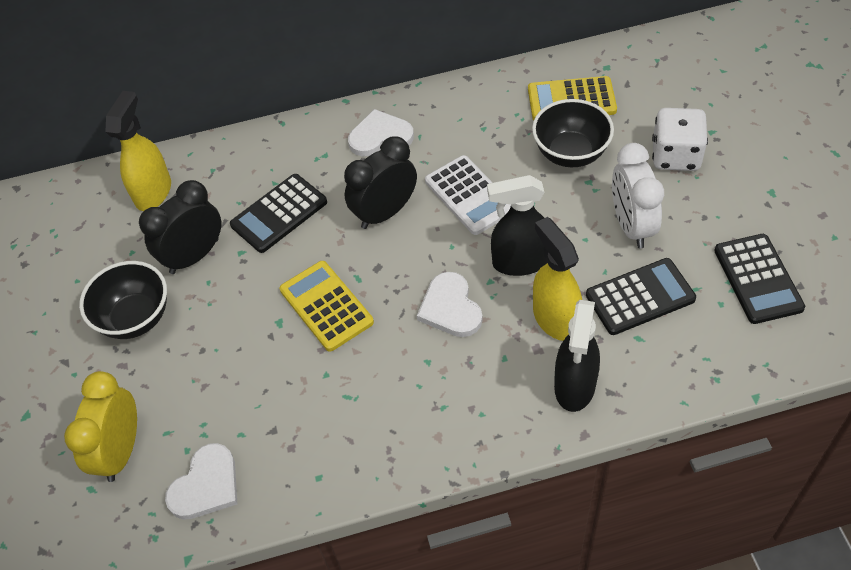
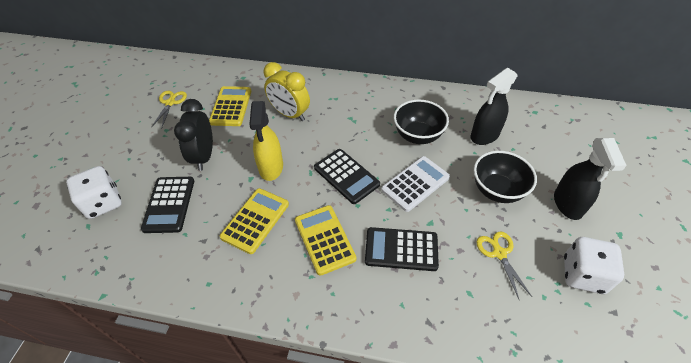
black clock: [139,180,221,274] [344,136,417,229] = 2 -> [174,99,213,171] = 1
white clock: [612,143,664,248] = 1 -> none = 0
white dice: [652,108,708,171] = 1 -> [66,166,122,219] [564,237,624,294] = 2
white heart: [165,443,237,520] [348,109,414,156] [417,272,483,337] = 3 -> none = 0
yellow calculator: [280,261,374,352] [528,76,617,120] = 2 -> [209,86,251,126] [220,188,289,254] [295,205,356,276] = 3
yellow scissors: none = 0 -> [151,91,187,129] [476,232,532,299] = 2
yellow spray bottle: [105,91,171,211] [533,217,582,341] = 2 -> [249,101,283,181] = 1

